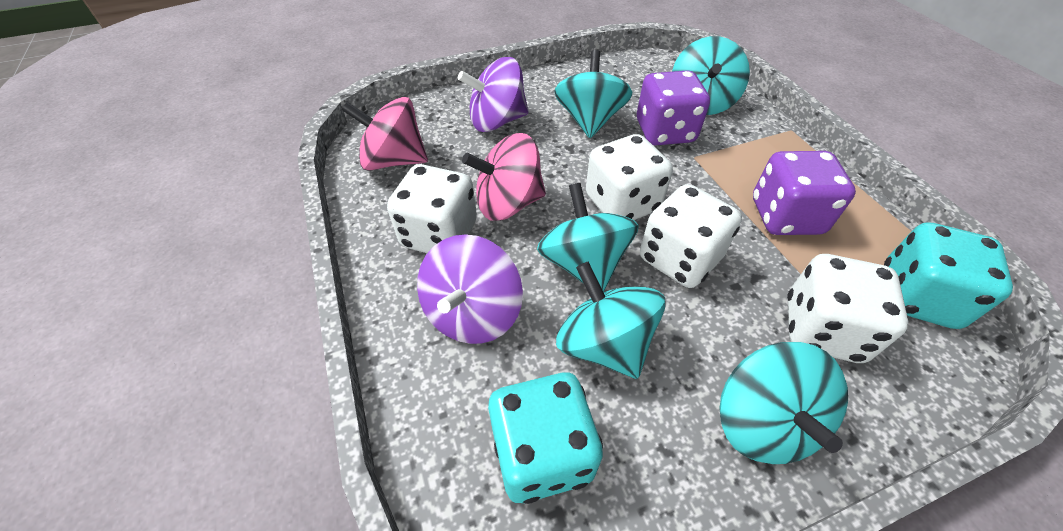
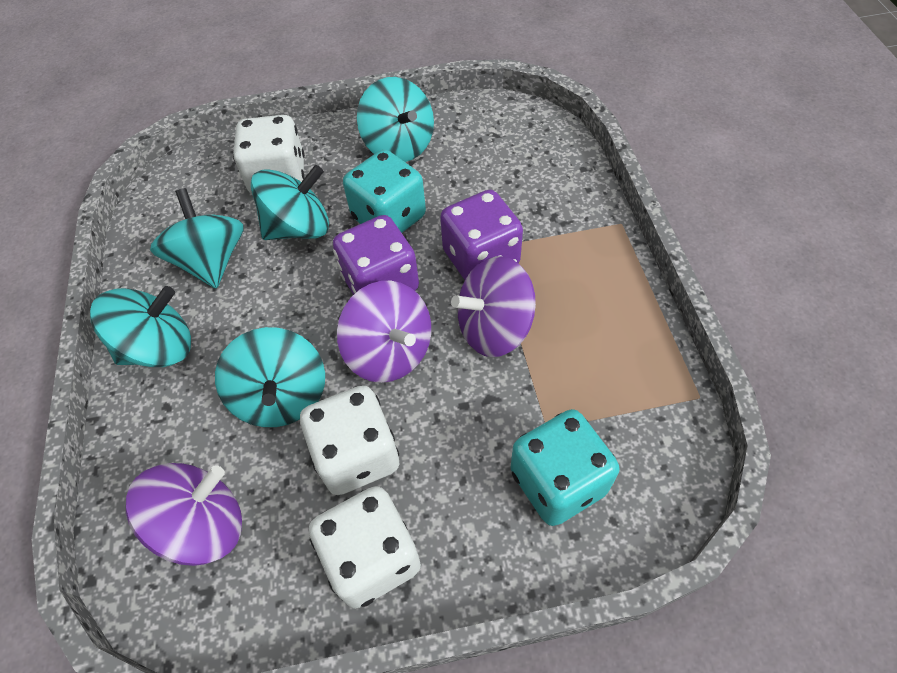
pink spinning top: [342,97,428,171] [462,133,546,221] = 2 -> none = 0
purple spinning top: [417,234,523,344] [458,57,529,132] = 2 -> [126,463,242,566] [337,281,431,383] [451,256,536,357] = 3
white dice: [387,164,477,253] [586,134,673,220] [640,184,742,288] [787,254,908,363] = 4 -> [233,115,305,194] [300,385,399,495] [309,486,421,609] = 3

